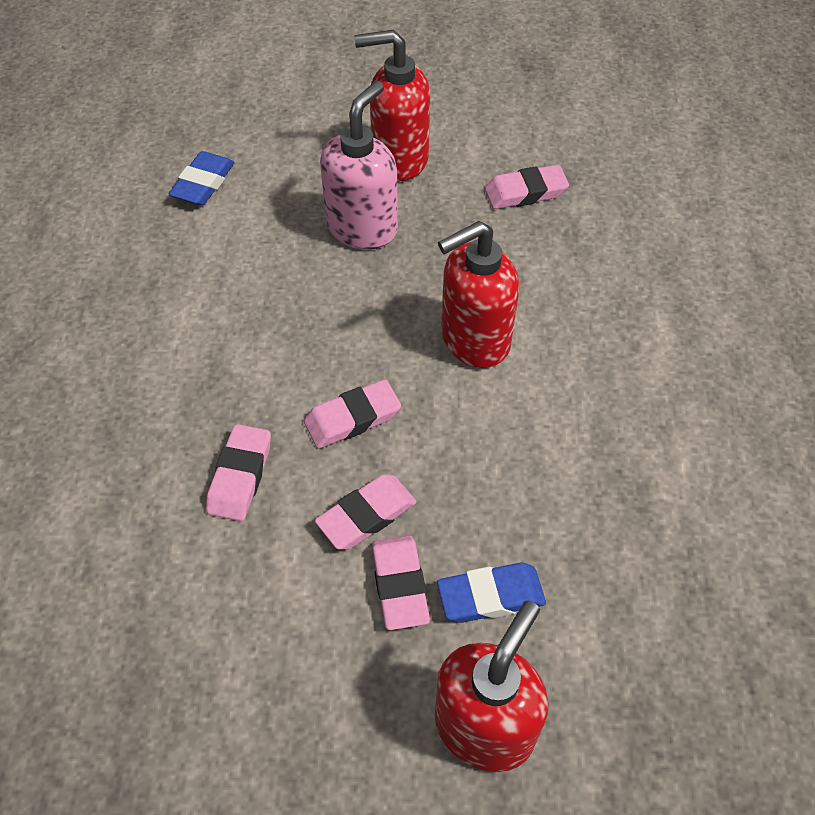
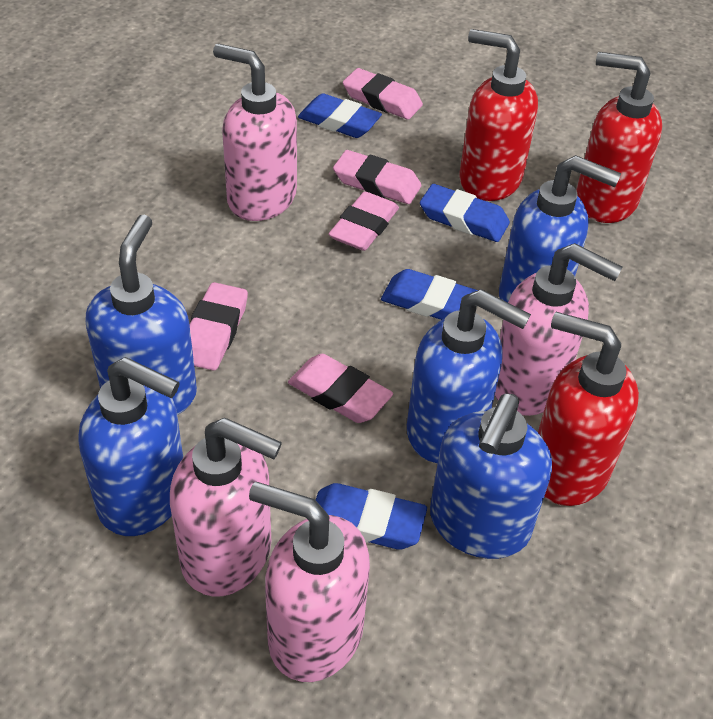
blue eraser: [168,151,235,206] [437,563,546,623] = 2 -> [298,94,382,138] [316,483,427,550] [381,269,478,320] [420,184,510,242] = 4
blue soap dispenser: none = 0 -> [79,357,183,536] [85,215,197,415] [407,289,531,463] [430,393,552,559] [499,155,621,302] = 5
pink soap dispenser: [320,81,398,250] = 1 -> [170,418,282,597] [213,44,297,221] [249,482,370,682] [495,243,622,416] = 4

